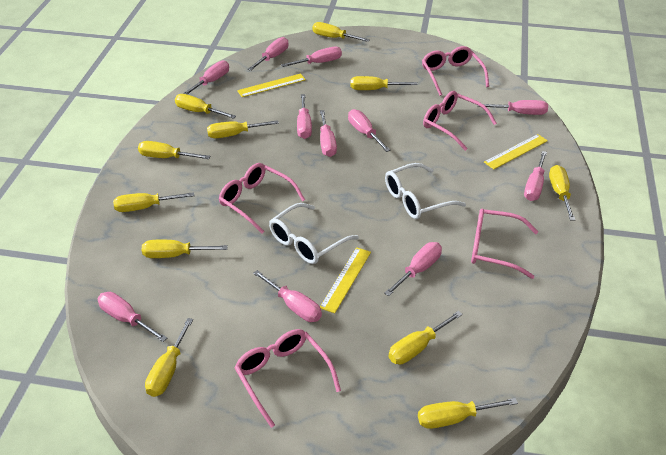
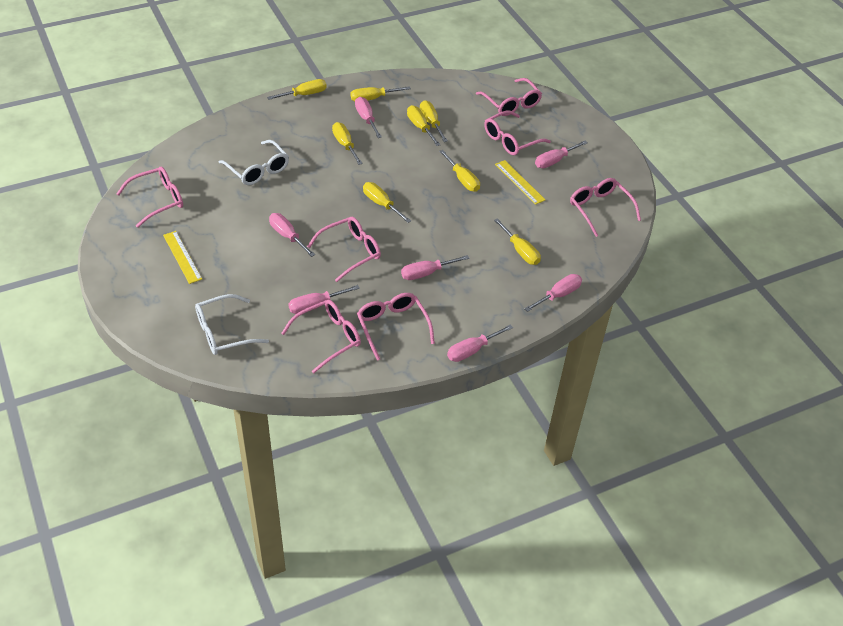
pink glasses: [219,163,305,234] [234,329,341,428] [422,46,489,96] [423,91,497,151] [471,209,538,279] = 5 -> [116,166,183,228] [281,300,361,373] [307,217,381,282] [357,293,435,361] [476,78,542,116] [484,110,551,155] [570,178,641,237] = 7
pink screwdriver: [98,292,167,342] [183,61,229,95] [247,37,288,71] [253,270,322,322] [281,47,342,67] [297,94,312,139] [320,110,337,157] [348,109,390,152] [384,242,442,296] [478,100,548,115] [524,151,547,201] = 11 -> [269,213,315,257] [288,285,360,314] [355,97,382,138] [401,255,469,280] [447,325,513,362] [524,274,582,312] [535,141,588,168] = 7
yellow ruler: [237,73,306,97] [320,247,371,314] [484,134,548,169] = 3 -> [163,231,202,284] [495,160,545,205] = 2
yellow screwdriver: [113,192,194,212] [138,141,210,159] [142,240,228,258] [145,318,193,397] [175,94,236,119] [207,120,279,138] [312,22,370,42] [351,76,417,90] [388,311,463,364] [418,398,518,429] [549,165,575,221] = 11 -> [267,79,327,100] [332,122,363,165] [351,86,411,101] [363,182,411,223] [407,105,441,146] [420,100,448,142] [439,150,480,192] [494,218,541,265] = 8

